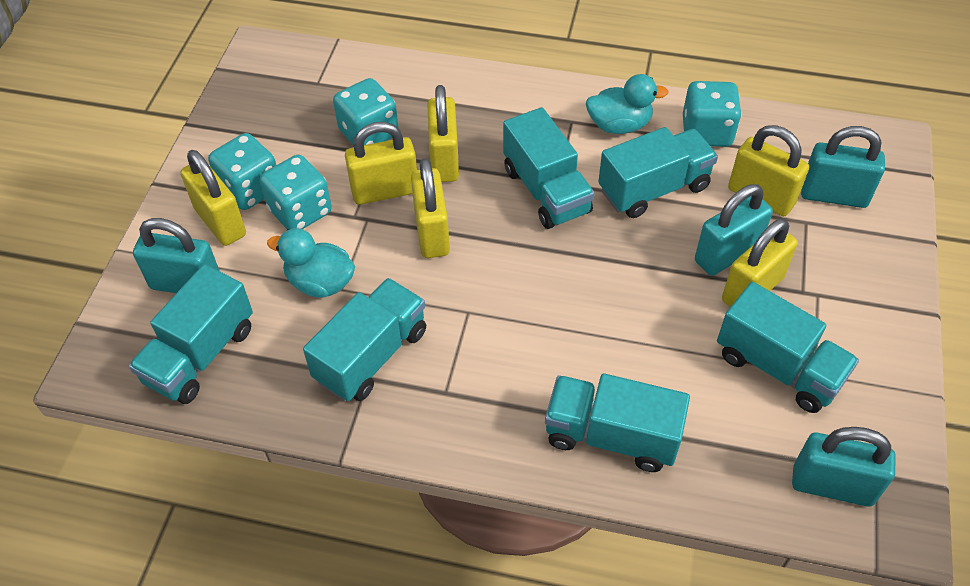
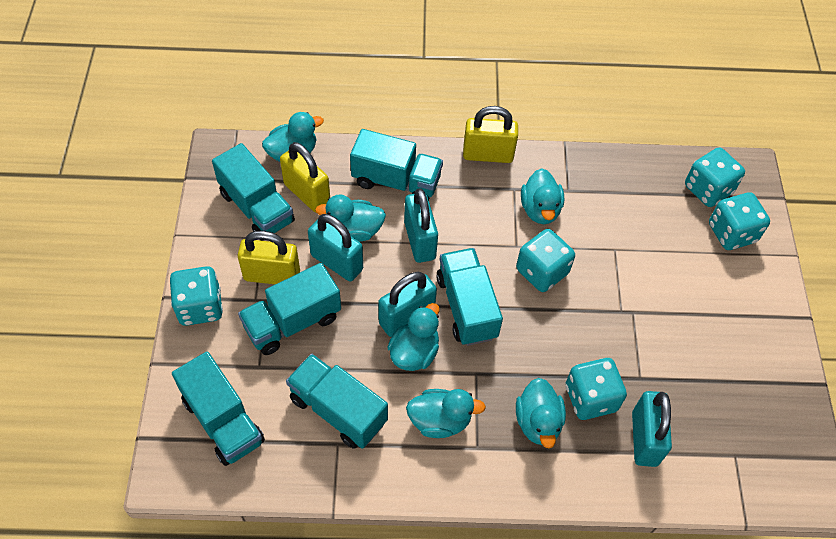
turquoise dice: [208,133,276,210] [259,155,332,230] [333,78,399,146] [683,81,742,147] = 4 -> [170,266,223,326] [516,229,575,292] [566,358,627,420] [685,148,745,207] [709,192,770,250] = 5
turquoise duck: [267,228,355,298] [586,74,669,134] = 2 -> [262,112,324,162] [315,194,386,242] [387,303,440,371] [406,389,486,438] [516,378,566,448] [521,168,564,224] = 6
yellow padlock: [181,150,246,246] [345,122,417,205] [411,158,450,258] [427,85,459,182] [722,219,798,307] [728,125,809,216] = 6 -> [238,231,300,284] [280,142,330,213] [463,106,518,163] = 3

